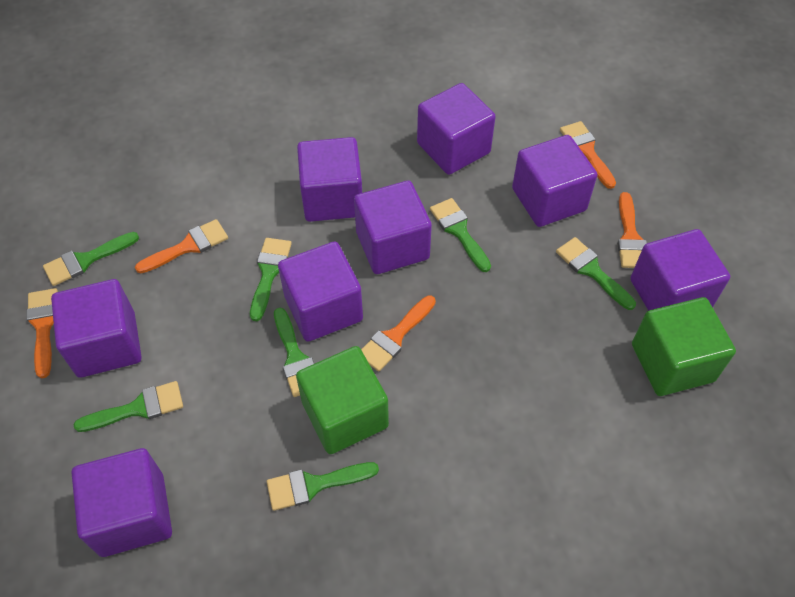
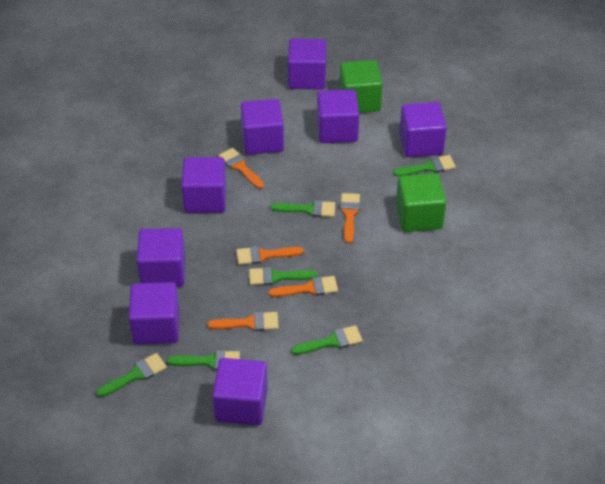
green brush: [43,232,139,286] [73,381,183,432] [250,238,292,321] [267,462,379,511] [274,308,314,397] [430,198,491,272] [556,237,636,310] = 7 -> [96,353,167,397] [167,350,240,370] [249,267,317,285] [270,200,335,217] [291,325,363,355] [393,155,456,176] = 6

